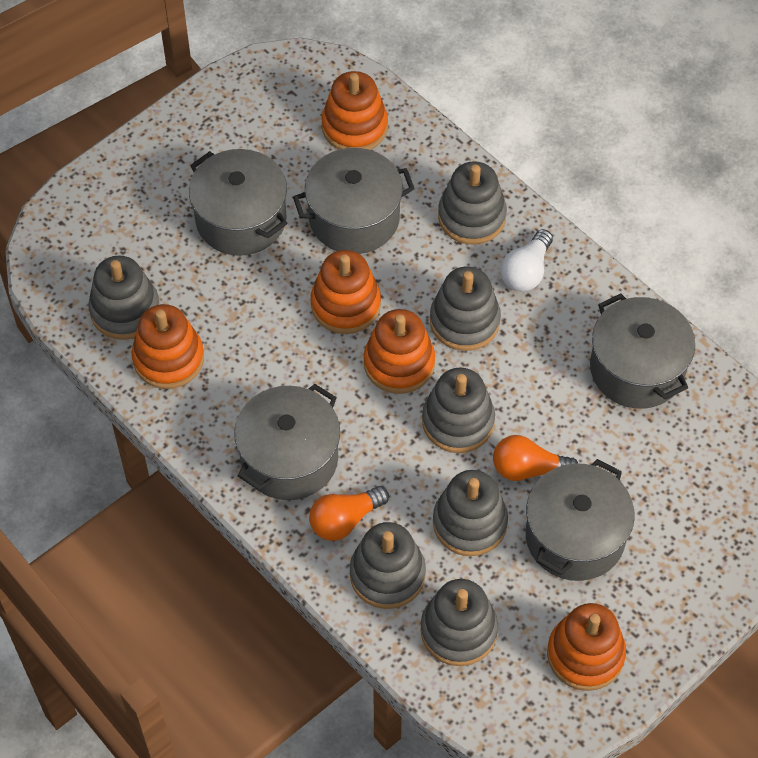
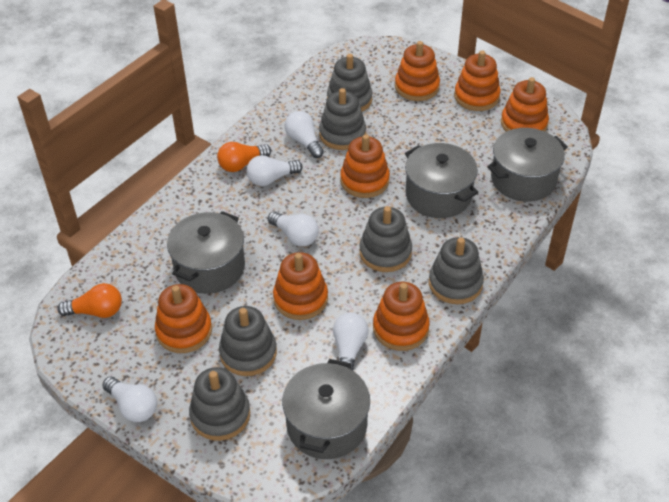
grey pot: [189,149,288,256] [234,384,340,500] [293,148,415,254] [526,459,635,581] [590,294,695,409] = 5 -> [167,211,245,294] [282,359,370,459] [405,143,478,218] [487,128,568,202] = 4
grey stacking toy: [88,256,160,340] [350,522,426,609] [420,579,498,666] [422,368,495,453] [430,267,501,351] [433,470,508,556] [438,161,507,245] = 7 -> [189,367,250,441] [219,306,277,376] [319,88,366,150] [327,54,373,112] [359,206,412,272] [429,237,484,304] = 6
orange stacking toy: [132,304,204,389] [311,250,381,334] [321,71,388,150] [364,309,435,394] [547,603,626,691] = 5 -> [155,284,212,353] [273,252,328,320] [340,134,390,198] [373,282,429,351] [395,41,440,101] [454,51,501,111] [501,77,549,132] = 7
white light bulb: [500,229,553,292] = 1 -> [102,377,157,422] [247,155,303,186] [268,211,319,246] [285,111,324,158] [333,313,368,370] = 5

